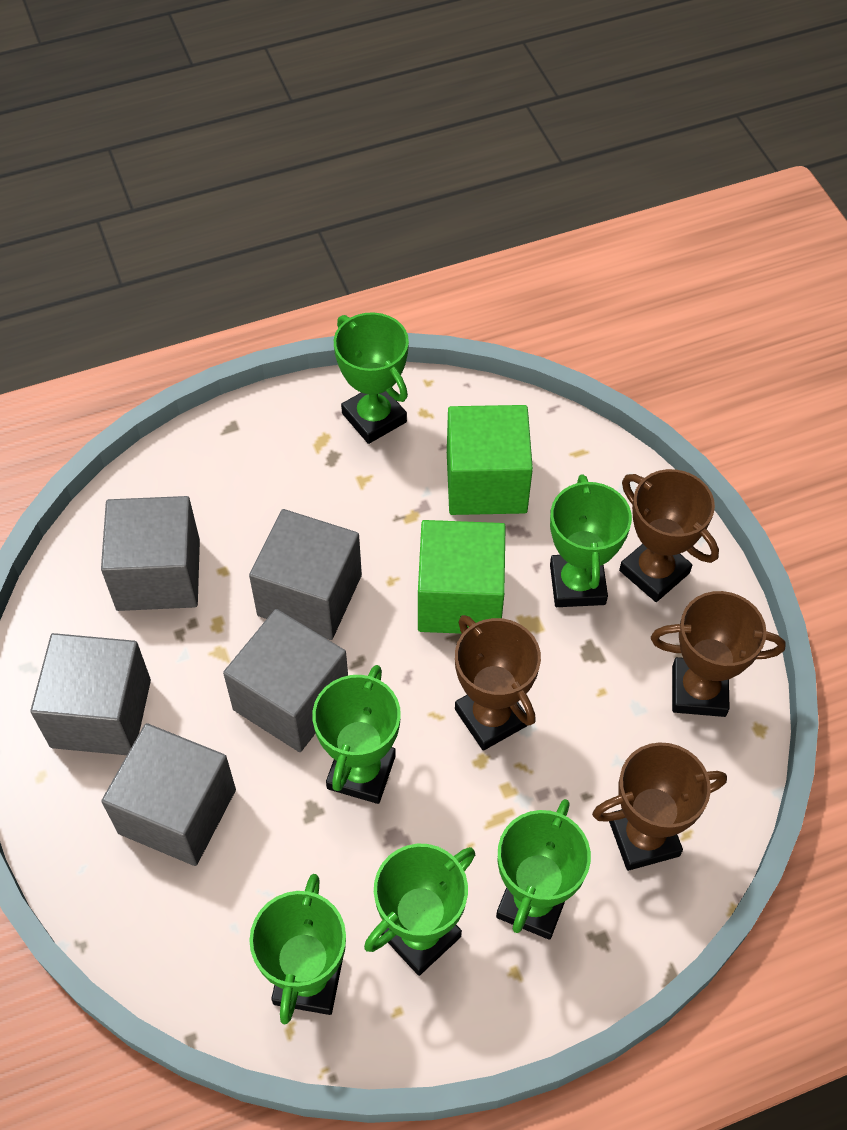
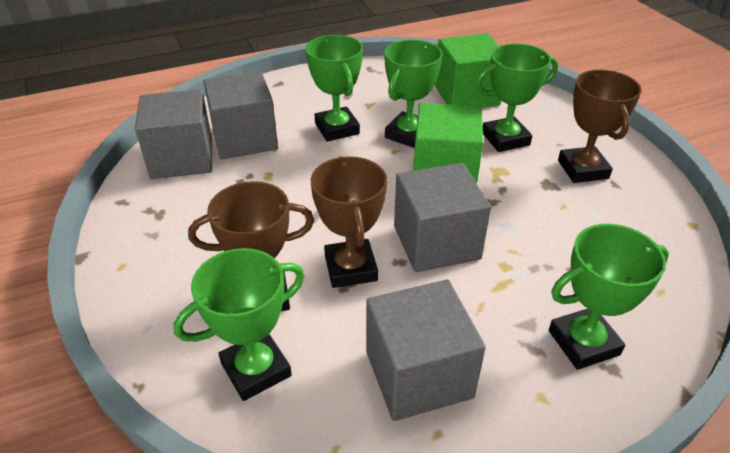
brown trophy: [455,615,541,751] [592,742,727,871] [619,469,719,602] [651,591,786,717] = 4 -> [188,181,314,311] [311,156,387,288] [558,70,642,183] = 3
green trophy: [249,874,346,1024] [312,665,401,804] [334,312,409,444] [364,844,475,976] [496,799,591,940] [550,475,632,607] = 6 -> [173,248,305,401] [306,35,363,142] [384,40,443,148] [476,43,558,152] [549,224,669,370] = 5
grey cube: [30,633,151,755] [101,496,200,611] [101,723,236,866] [223,609,348,752] [249,509,362,640] = 5 -> [135,89,212,179] [203,71,278,159] [366,279,486,421] [394,163,491,272] = 4

